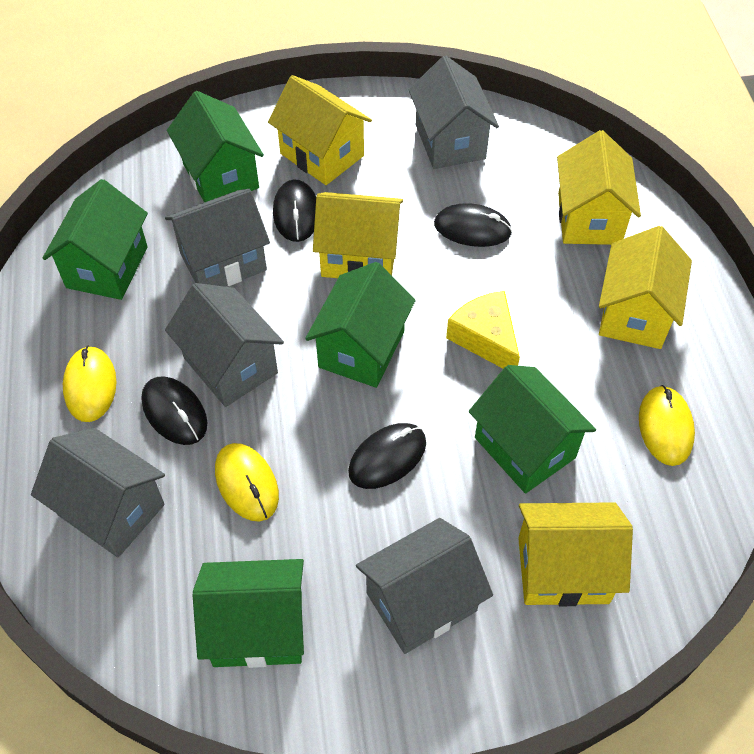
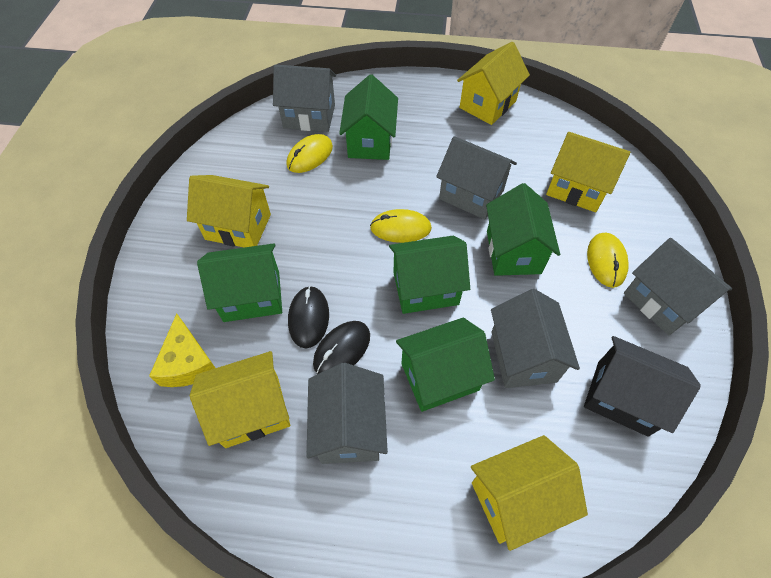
black house: none = 0 -> [584,336,701,437] = 1
black mouse: [141,376,207,445] [273,179,316,242] [348,423,426,489] [434,203,512,247] = 4 -> [288,286,329,348] [313,321,370,374] = 2

